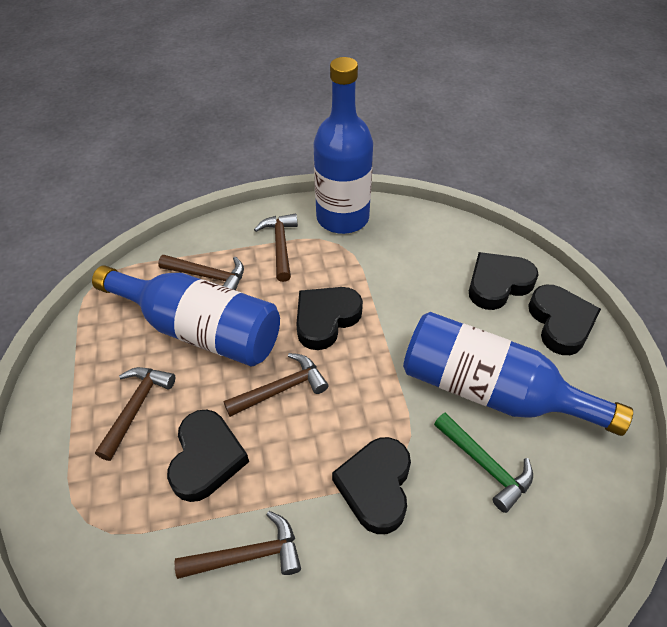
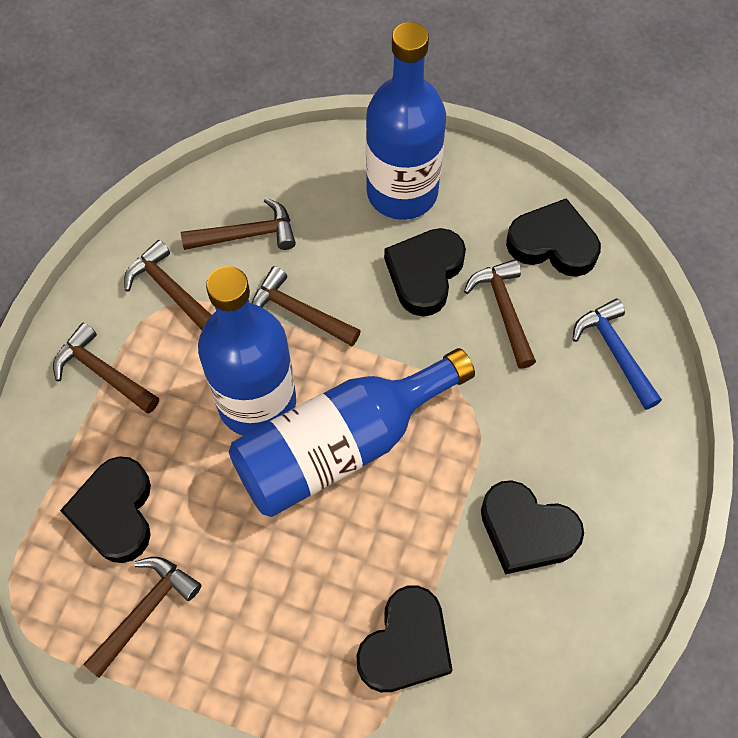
blue hammer: none = 0 -> [572,299,662,410] = 1
brown hammer: [95,367,175,461] [158,255,244,290] [174,511,301,579] [223,353,328,417] [254,214,298,282] = 5 -> [53,323,159,414] [83,557,202,678] [124,240,212,330] [181,198,296,250] [252,266,361,346] [464,259,536,369] = 6
green hammer: [434,412,533,513] = 1 -> none = 0

